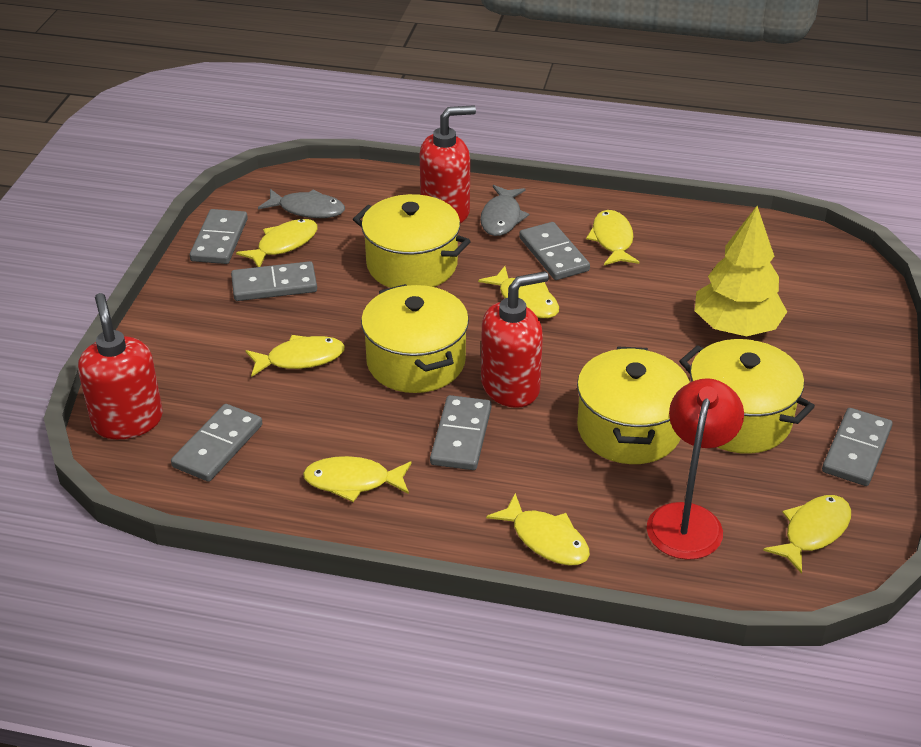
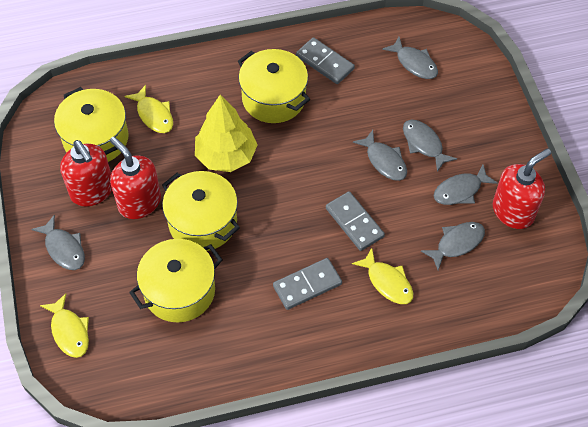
grey domino: [171,404,262,482] [190,209,248,264] [231,261,317,301] [430,395,492,470] [519,222,590,280] [822,408,893,486] = 6 -> [273,258,342,310] [296,37,355,84] [326,191,385,251] = 3
grey fish: [258,189,345,218] [480,185,529,236] = 2 -> [31,215,85,270] [353,130,407,181] [382,37,438,79] [403,120,457,172] [421,222,485,270] [434,165,498,205] = 6
red lamp: [647,378,744,560] = 1 -> none = 0
yellow fish: [236,219,318,267] [246,335,345,377] [303,456,412,502] [478,266,559,318] [486,493,590,566] [586,210,639,265] [763,495,851,574] = 7 -> [40,293,89,358] [125,85,173,133] [352,248,413,304] = 3

